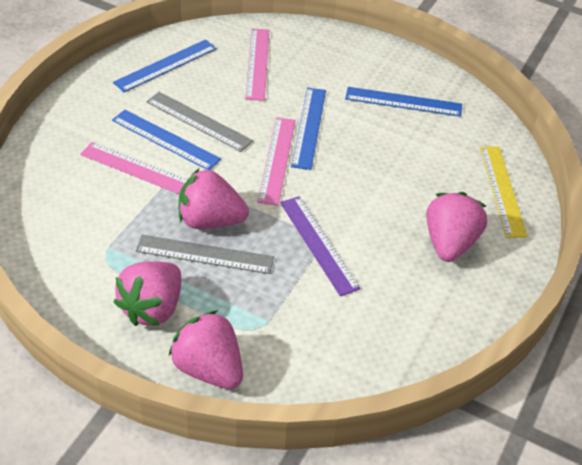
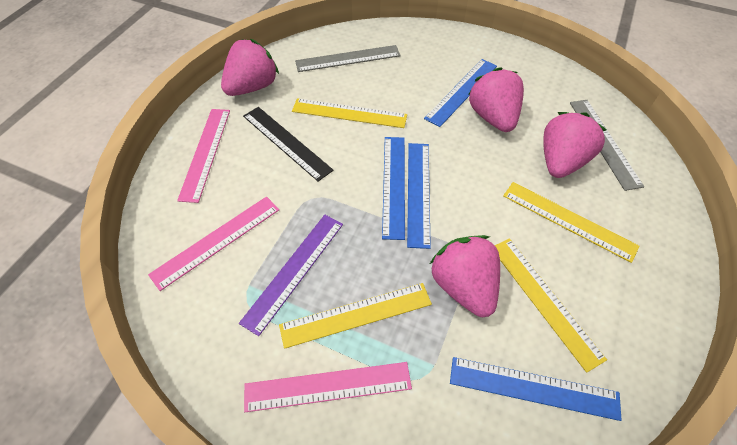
black ruler: none = 0 -> [243,107,334,181] = 1
yellow ruler: [480,146,528,238] = 1 -> [279,283,432,349] [292,98,407,128] [495,238,607,373] [503,182,640,263] = 4

